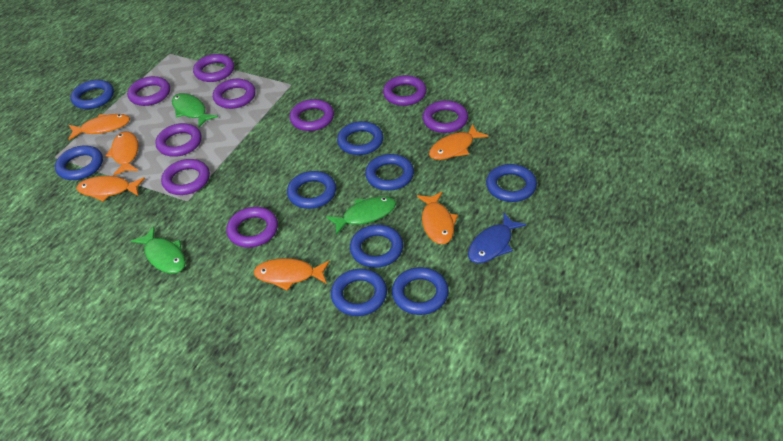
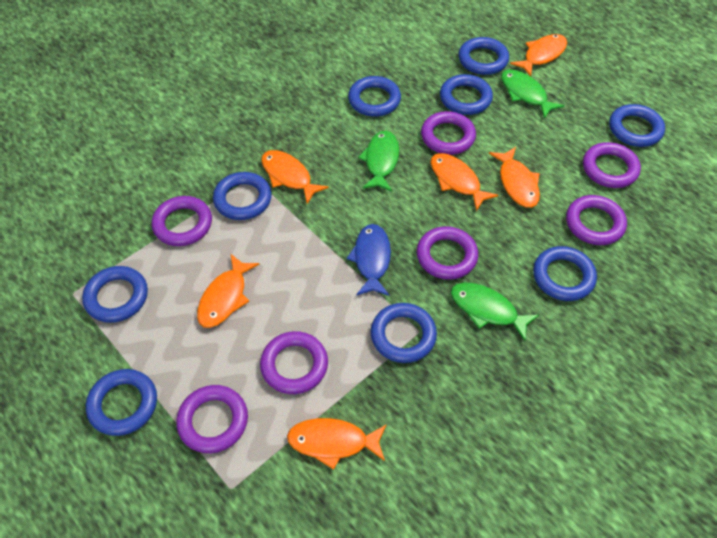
purple ring: [127,76,170,106] [155,123,202,157] [161,159,210,195] [193,54,234,82] [213,79,256,109] [226,207,278,248] [289,99,334,131] [383,75,427,106] [422,100,468,133] = 9 -> [151,196,212,246] [176,385,248,453] [260,331,328,394] [417,226,478,280] [421,111,476,155] [566,195,627,245] [583,142,641,188] = 7

